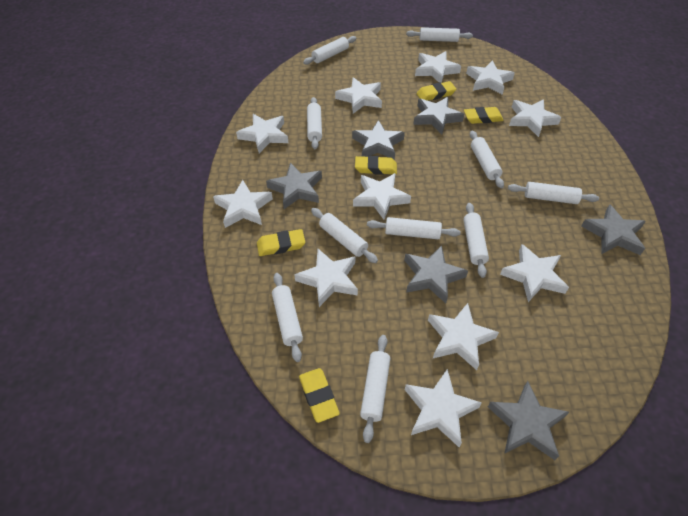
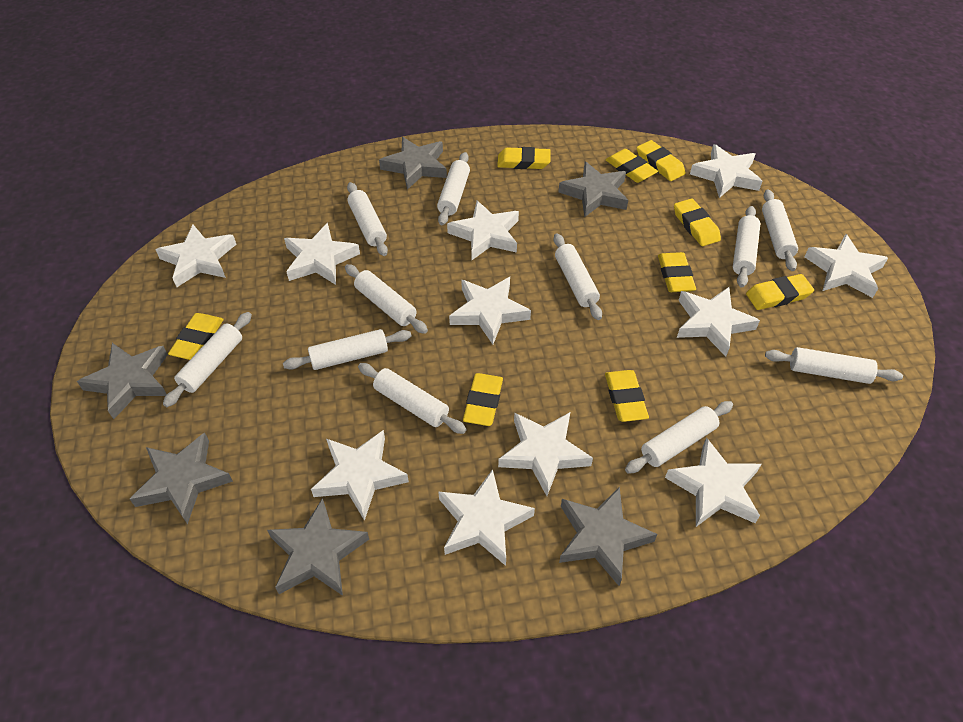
white rolling pin: [272,273,303,362] [303,36,356,65] [307,97,322,149] [311,208,378,263] [360,335,390,443] [367,217,461,239] [406,27,473,42] [463,203,489,278] [470,131,504,188] [508,182,599,204] = 10 -> [163,312,252,407] [283,329,411,370] [345,264,428,334] [347,182,388,256] [358,363,466,434] [437,152,470,225] [553,234,602,320] [625,401,733,474] [733,206,760,287] [762,190,798,271] [765,347,903,384] = 11
yellow eraser: [257,229,305,256] [299,368,340,423] [355,156,397,175] [417,81,456,101] [464,107,504,124] = 5 -> [168,313,224,360] [463,373,503,426] [497,147,551,169] [605,370,649,422] [606,149,658,183] [637,140,686,181] [658,252,696,292] [674,198,721,246] [746,274,814,310] = 9

